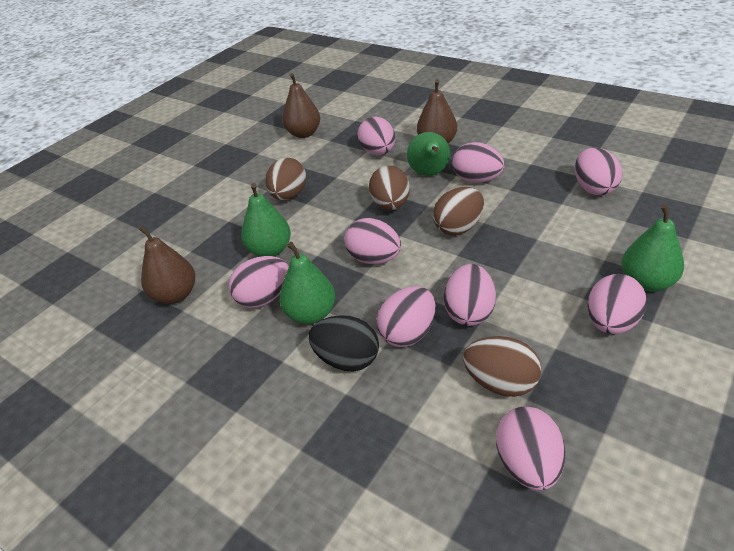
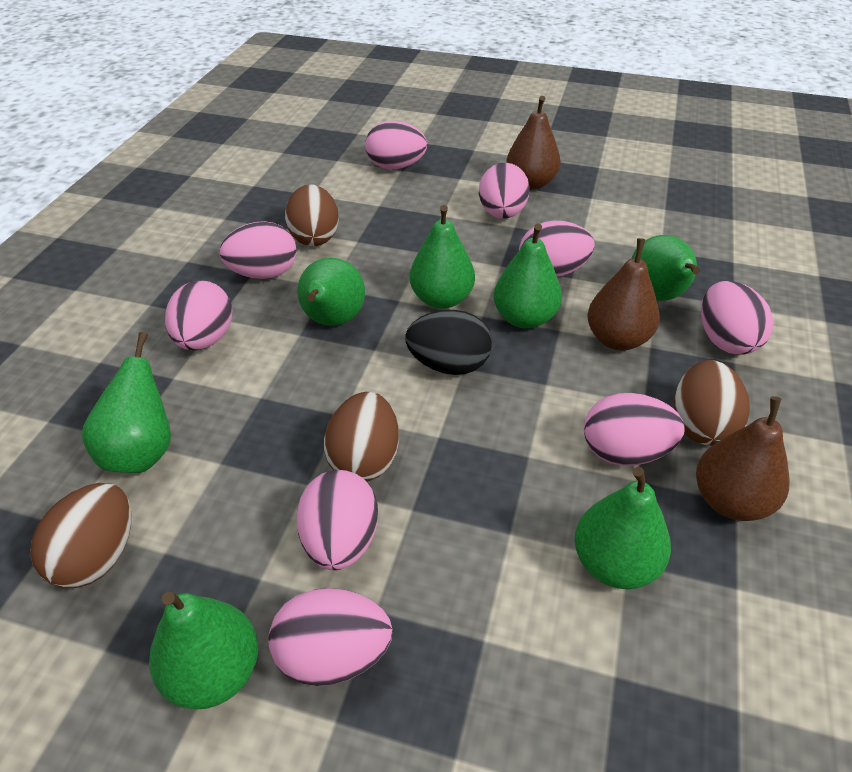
green pear: [241,183,291,257] [279,242,335,324] [407,132,450,176] [622,204,684,292] = 4 -> [82,332,171,473] [149,592,258,709] [297,258,365,326] [410,205,475,309] [494,223,562,329] [575,467,671,589] [631,235,700,301] = 7

